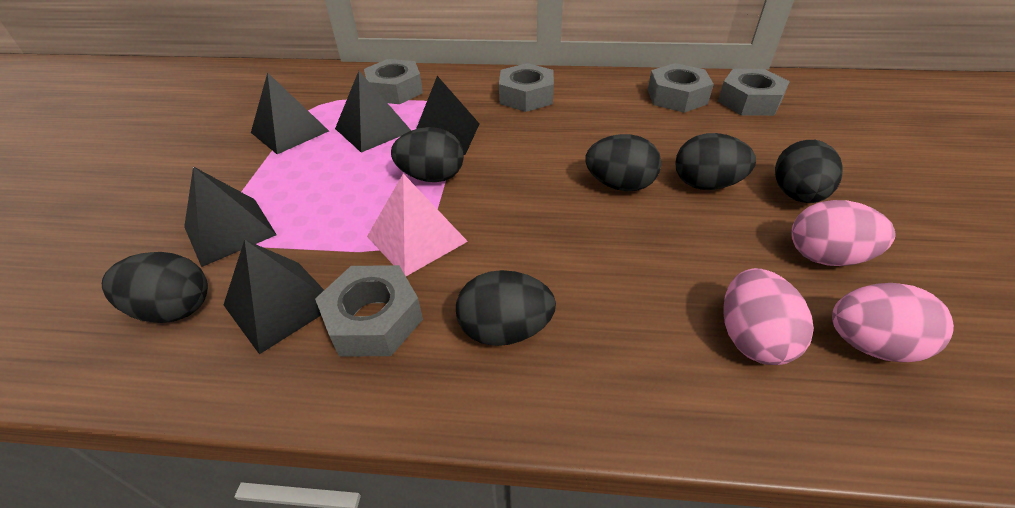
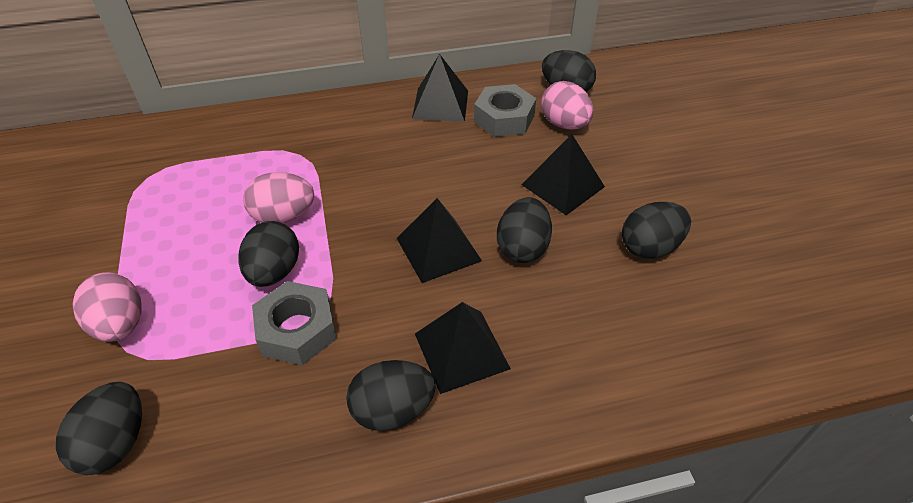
black pyramid: [184,166,277,267] [224,239,324,354] [251,72,329,154] [335,71,411,153] [416,76,480,155] = 5 -> [397,198,482,283] [412,54,468,122] [415,302,511,394] [521,134,605,215] = 4
grey nut: [315,265,423,357] [364,59,423,104] [499,63,554,112] [648,63,714,113] [718,69,790,116] = 5 -> [252,281,337,365] [474,84,536,137] = 2
pink pyramid: [367,174,468,276] = 1 -> none = 0

